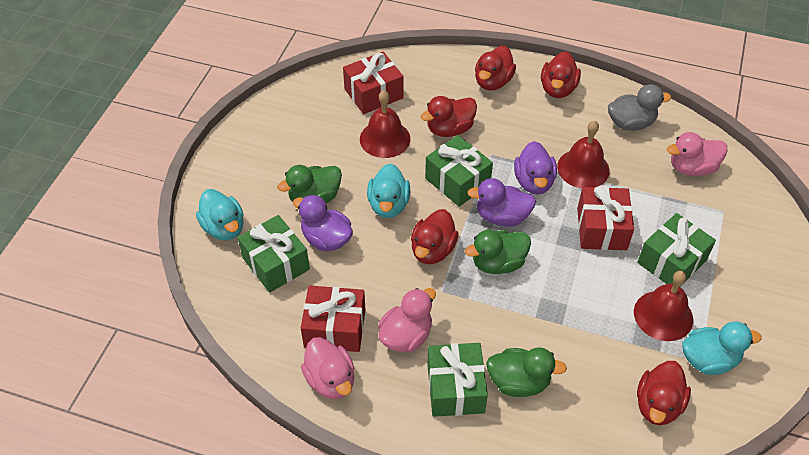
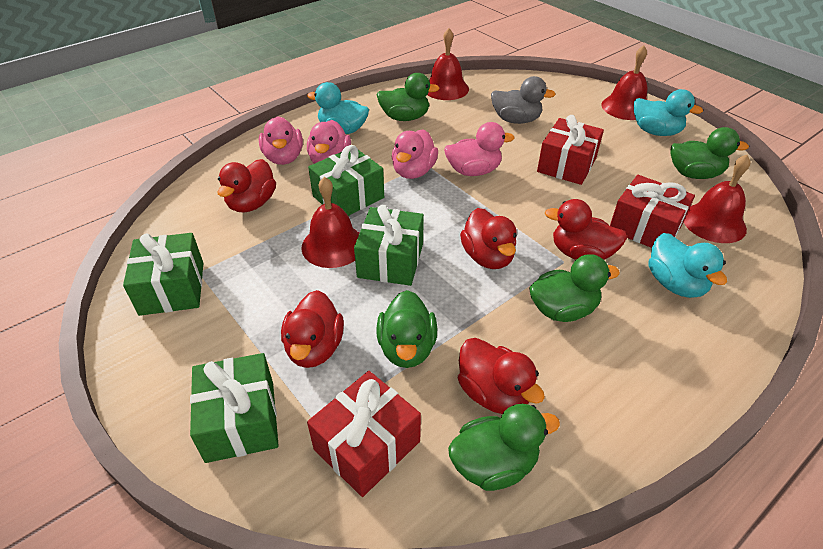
green duck: [277,165,342,203] [465,230,531,274] [486,348,567,397] = 3 -> [376,290,437,368] [377,73,440,121] [448,404,560,491] [529,254,620,322] [670,127,749,179] = 5
pink duck: [301,337,354,399] [378,288,436,352] [667,132,728,176] = 3 -> [259,116,303,165] [307,120,351,164] [392,129,438,179] [444,122,515,176] = 4
purple duck: [293,195,353,251] [467,178,536,226] [514,141,557,194] = 3 -> none = 0
red bell: [360,90,410,158] [557,120,610,188] [634,271,693,341] = 3 -> [301,177,359,268] [427,28,469,100] [601,45,647,120] [684,155,751,243] = 4

